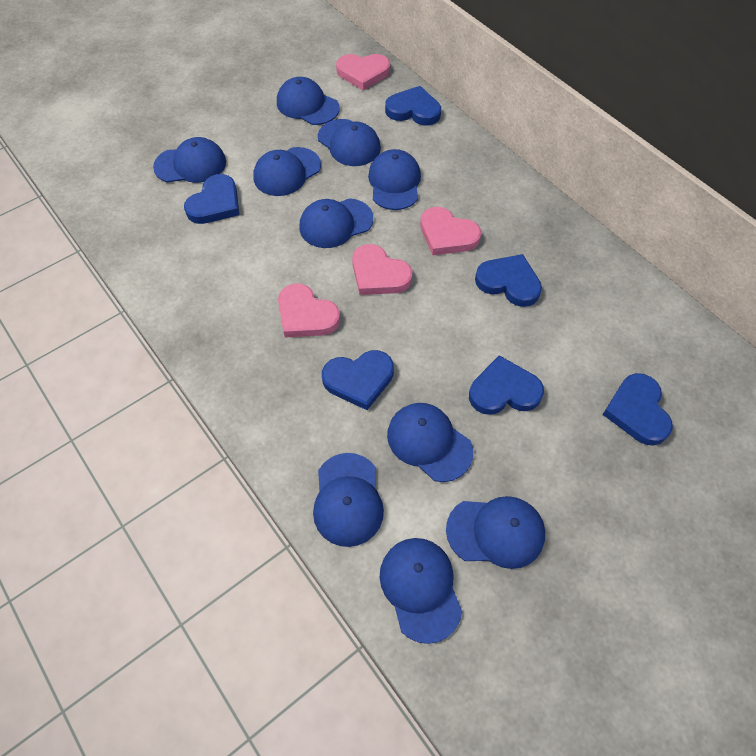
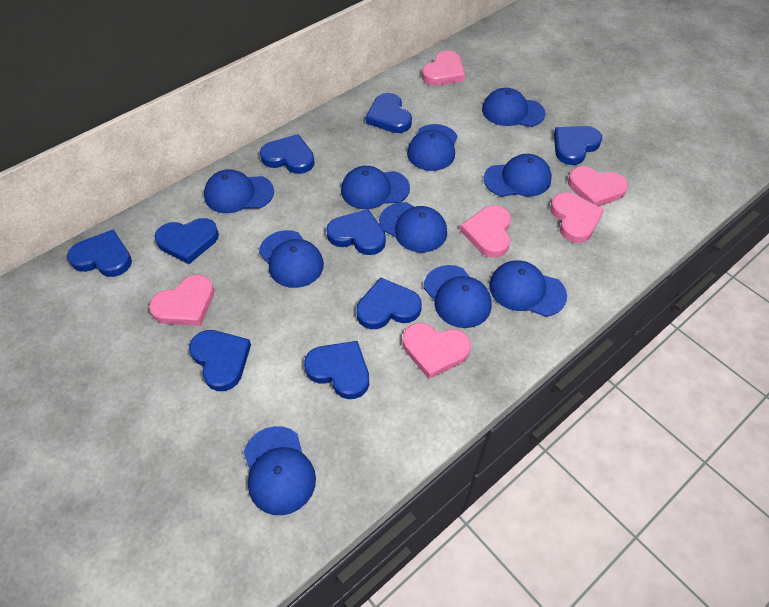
blue heart: [184,174,239,224] [322,350,394,410] [385,86,441,126] [469,355,544,415] [475,254,542,307] [602,373,673,446] = 6 -> [67,229,132,277] [155,218,219,264] [189,330,251,391] [260,134,315,174] [304,341,369,399] [326,209,386,255] [356,277,422,329] [366,93,412,133] [554,126,602,165] = 9
pink heart: [278,283,340,338] [336,54,390,90] [352,244,412,295] [420,207,481,255] = 4 -> [149,275,214,326] [403,323,471,379] [422,51,465,86] [460,205,511,258] [550,192,604,243] [568,166,628,206] = 6

